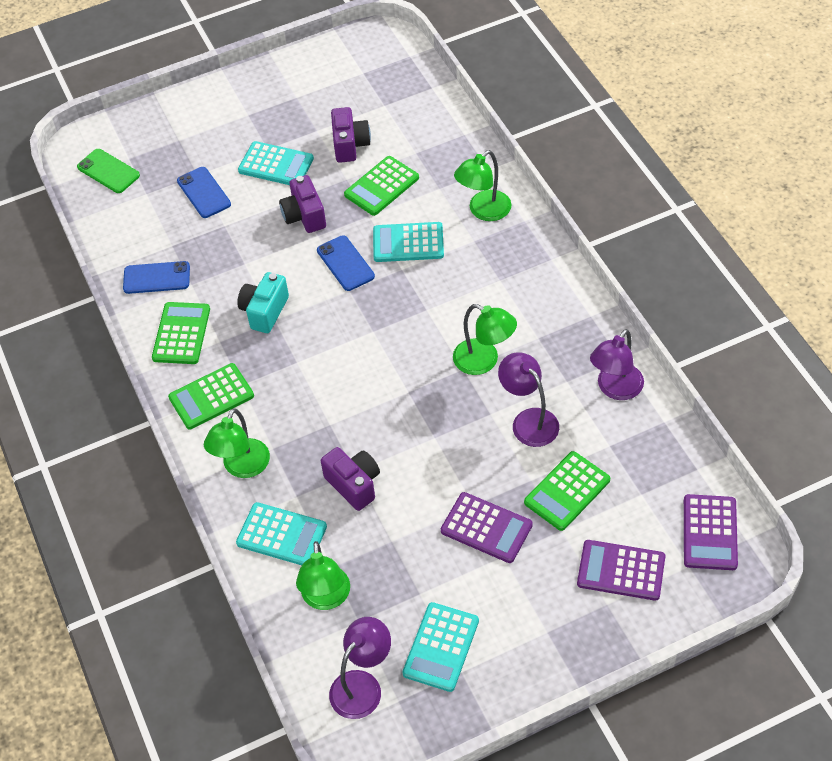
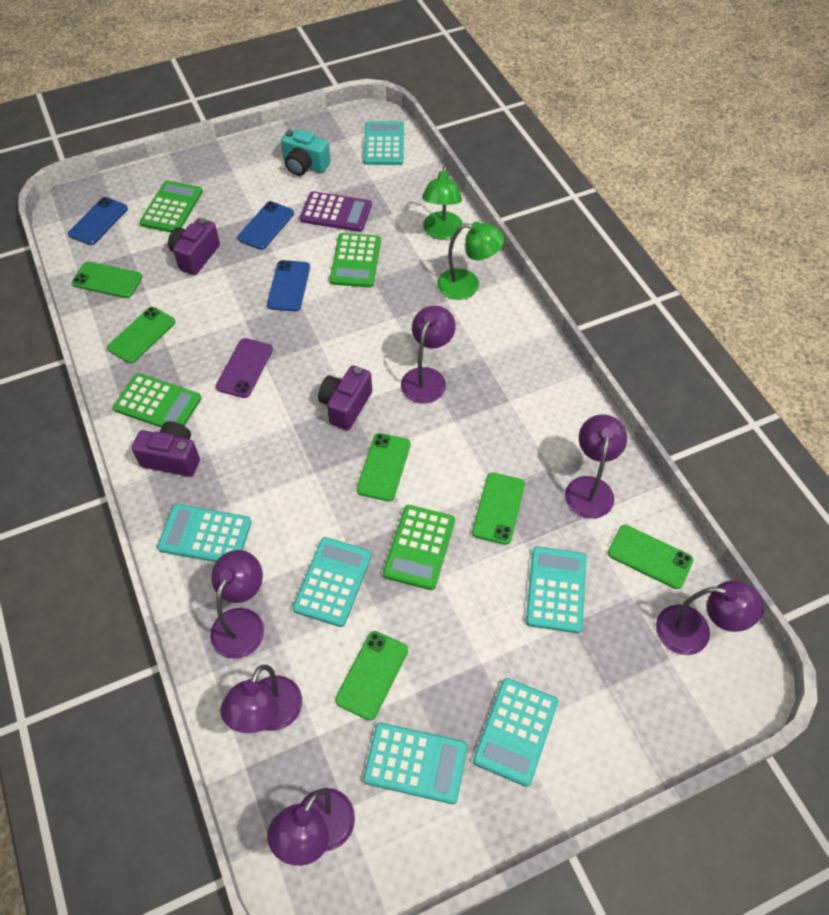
green lamp: [204,408,270,478] [296,541,350,610] [453,304,517,375] [454,150,511,221] = 4 -> [422,165,463,240] [437,221,505,300] = 2
green phone: [77,149,140,193] = 1 -> [72,262,142,298] [107,307,175,363] [335,631,408,721] [357,433,410,501] [472,472,525,545] [608,525,693,589] = 6
purple calculator: [441,492,533,563] [577,540,665,601] [684,494,738,570] = 3 -> [300,191,372,232] = 1
purple lamp: [329,617,391,719] [498,352,559,447] [590,329,644,400] = 3 -> [210,550,264,659] [220,665,302,733] [267,788,355,866] [401,306,456,404] [565,414,627,519] [656,580,764,655] = 6
purple phone: none = 0 -> [216,338,273,398] = 1
turquoise calculator: [236,502,327,565] [238,141,314,185] [373,222,444,262] [402,602,479,692] = 4 -> [157,504,251,562] [292,537,372,627] [363,121,404,165] [363,723,468,804] [473,678,558,787] [526,546,587,633] = 6

